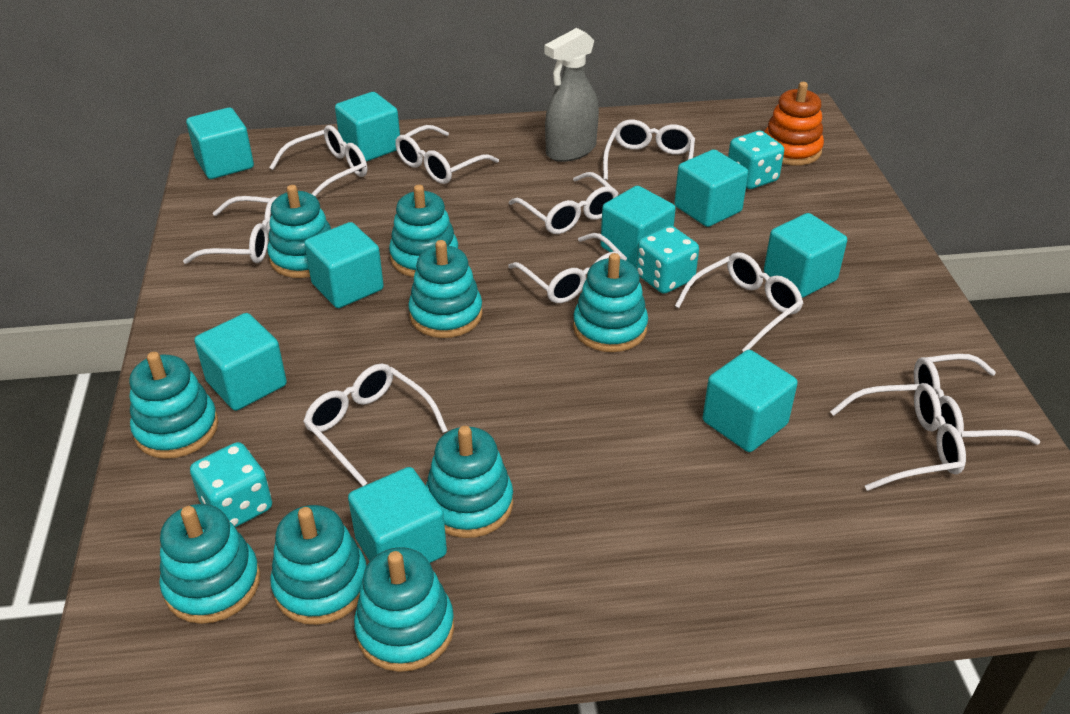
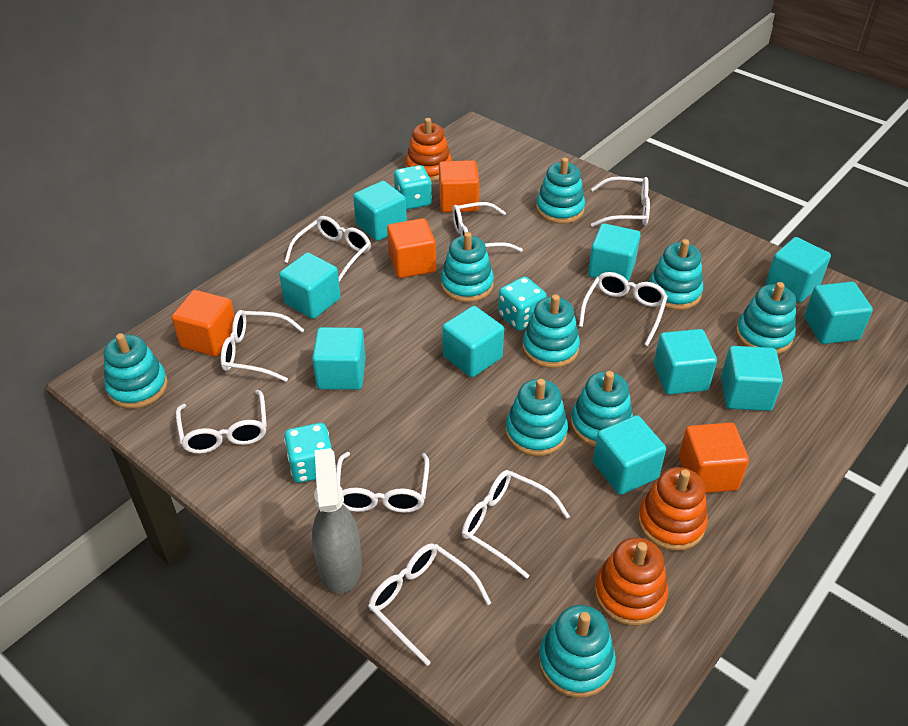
orange cube: none = 0 -> [172,290,235,357] [387,218,436,278] [439,160,479,213] [679,422,749,493] = 4
orange stacking toy: [764,82,824,165] = 1 -> [406,118,452,181] [594,537,668,626] [638,467,708,551] = 3
turquoise cube: [186,107,254,179] [194,313,287,411] [304,222,384,308] [335,92,400,162] [348,467,447,563] [600,186,676,267] [674,149,748,227] [703,350,798,452] [764,213,847,298] = 9 -> [279,252,341,319] [312,327,366,390] [353,181,407,241] [442,306,504,377] [588,223,641,282] [593,415,666,495] [654,329,717,395] [721,346,783,411] [766,237,831,302] [804,282,873,344] = 10
white glasses: [183,196,277,264] [269,125,367,197] [303,363,448,486] [395,125,499,184] [508,233,627,303] [509,172,619,234] [603,120,695,180] [675,252,803,352] [830,383,966,491] [914,354,1041,445] = 10 -> [176,390,267,454] [221,310,304,382] [284,216,371,282] [336,452,429,513] [368,543,491,666] [452,202,523,252] [462,470,570,579] [579,272,668,346] [591,177,650,227] = 9

